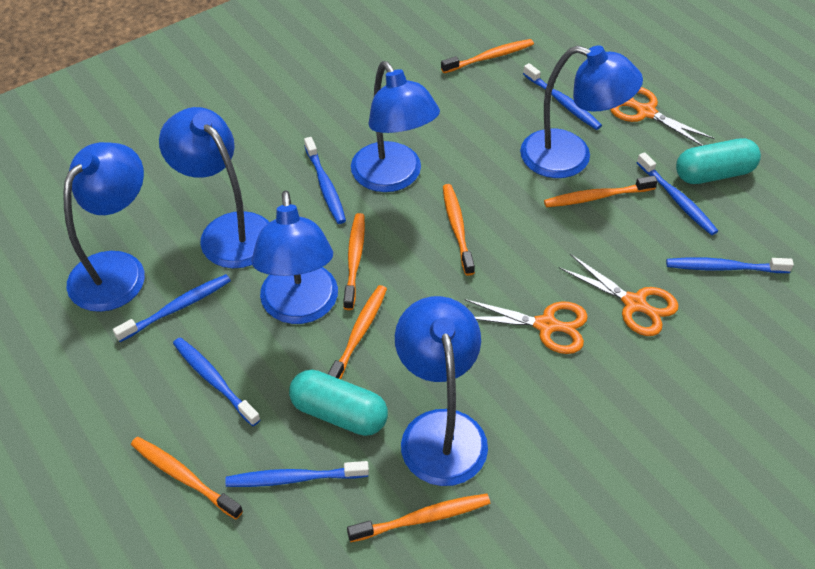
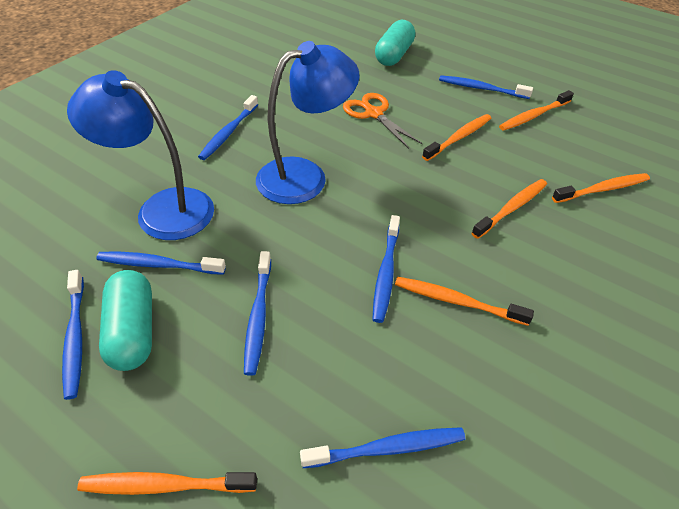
blue lamp: [63,142,145,312] [159,107,270,268] [251,190,338,324] [351,61,440,192] [395,296,488,486] [520,45,643,178] = 6 -> [67,70,214,240] [256,41,359,204] = 2
orange scissors: [464,299,588,354] [559,254,679,336] [610,87,715,146] = 3 -> [343,93,423,149] = 1
orange toothbrush: [131,437,243,520] [328,285,387,379] [343,213,365,310] [347,494,490,542] [441,39,534,73] [443,184,475,276] [544,176,658,207] = 7 -> [77,472,257,495] [395,277,534,326] [422,114,491,161] [472,179,547,239] [499,90,574,131] [552,173,650,203] = 6

